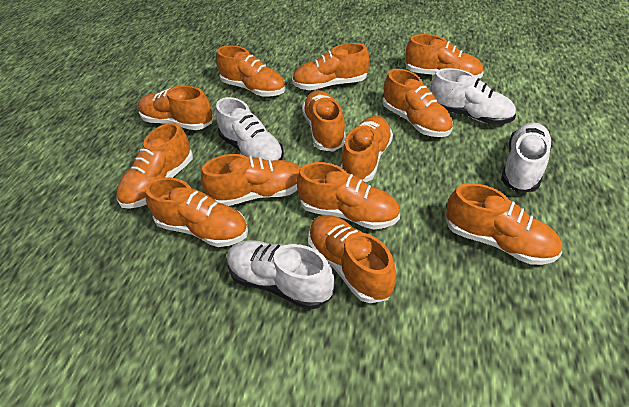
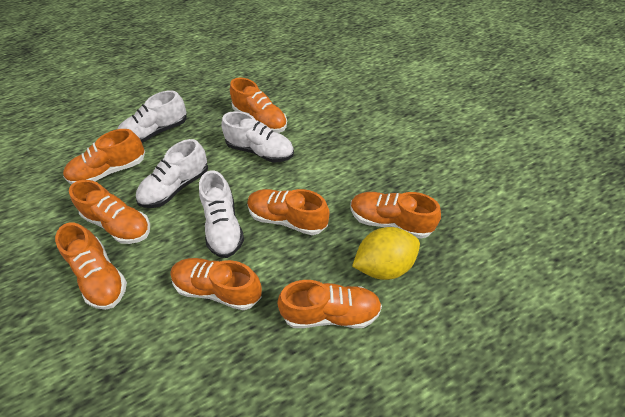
orange shoe: [116,123,193,209] [138,86,213,130] [145,177,248,247] [201,154,301,206] [217,45,286,96] [292,43,369,90] [297,162,400,229] [302,90,346,152] [308,215,396,303] [340,116,393,182] [383,69,453,137] [405,34,484,79] [446,183,562,265] = 13 -> [55,222,127,310] [63,129,145,184] [69,180,150,244] [170,258,262,310] [230,78,287,133] [247,189,330,235] [277,280,382,328] [351,192,441,239] = 8
yellow lemon: none = 0 -> [352,227,420,280] = 1

